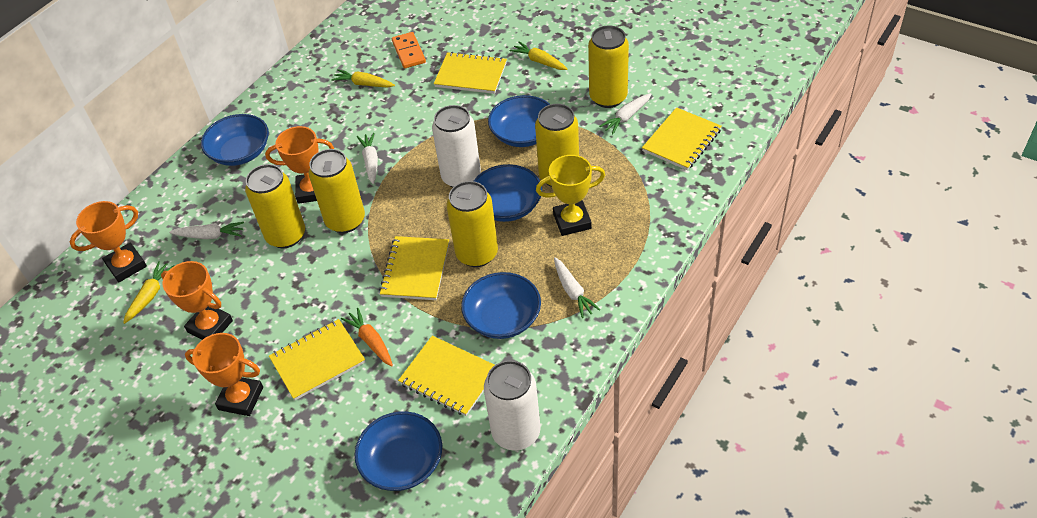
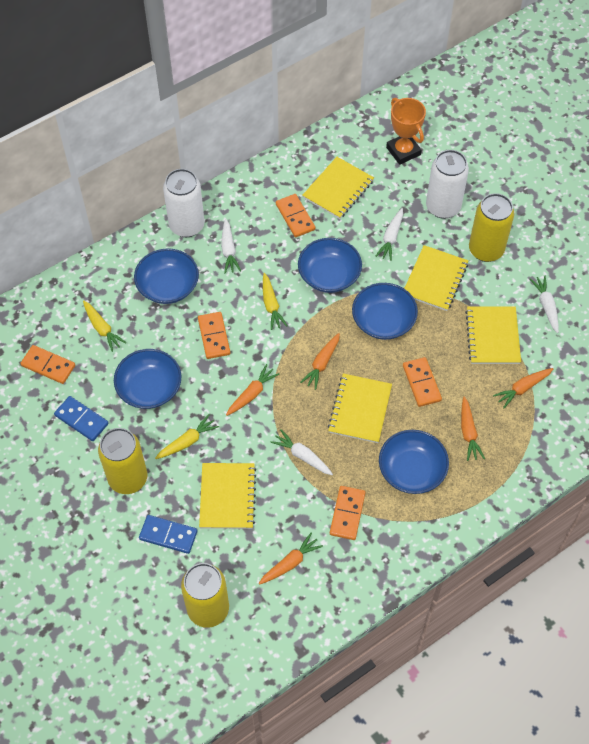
blue domino: none = 0 -> [54,396,109,441] [139,515,197,554] = 2
orange carrot: [341,308,393,367] = 1 -> [226,364,279,416] [259,533,323,585] [300,333,340,390] [461,397,485,461] [493,368,553,408] = 5
orange domino: [392,32,426,68] = 1 -> [20,345,75,384] [198,312,230,359] [276,194,315,237] [330,486,365,540] [403,357,442,407] = 5
orange trophy: [70,201,147,282] [161,261,233,340] [185,333,263,416] [265,126,334,204] = 4 -> [386,98,426,165] = 1
yellow can: [245,164,305,248] [309,149,365,233] [447,181,498,267] [535,104,579,187] [588,25,629,108] = 5 -> [98,428,147,494] [181,563,229,628] [469,193,514,262] = 3
yellow trophy: [536,155,605,236] = 1 -> none = 0

